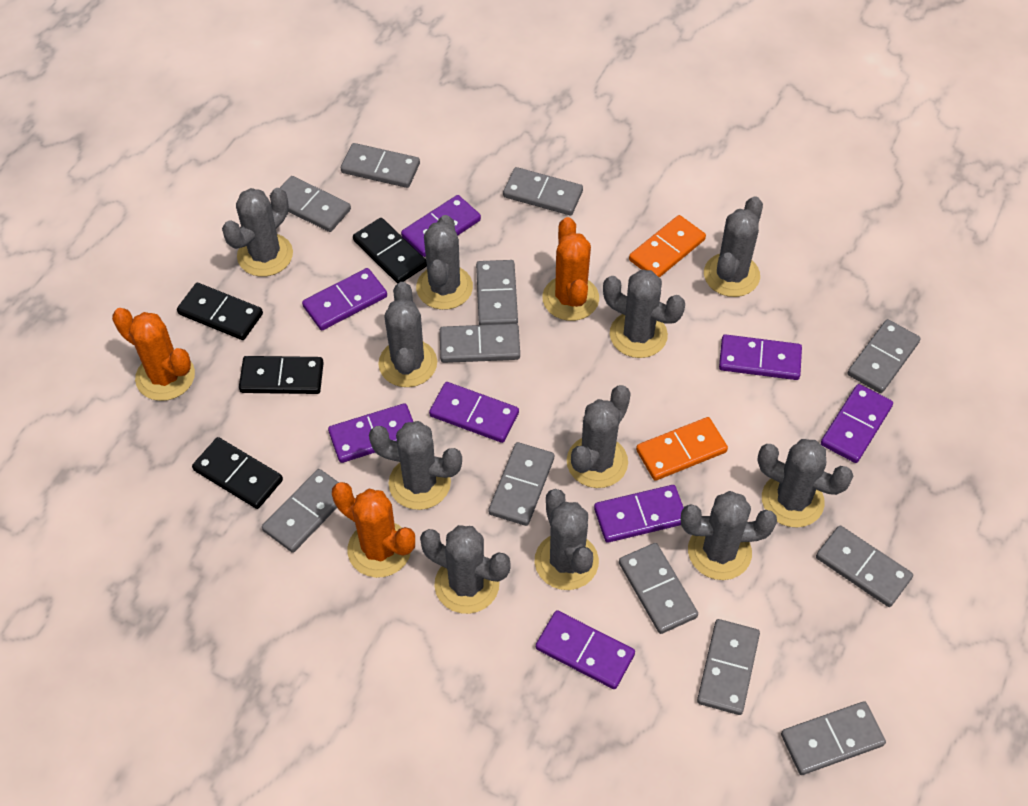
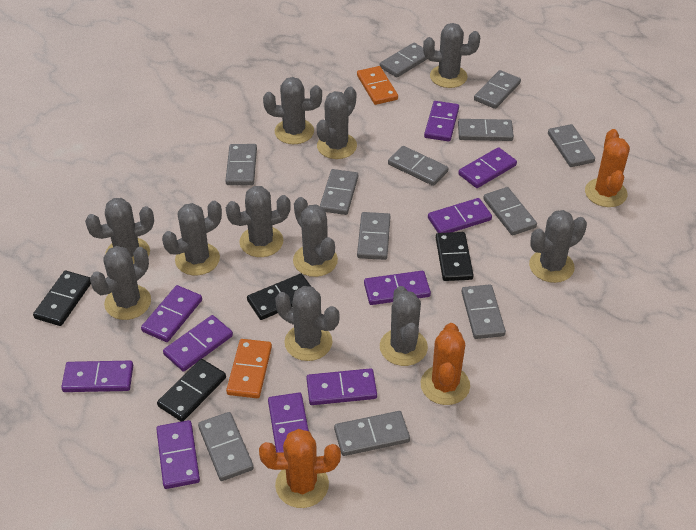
purple domino: [302,268,387,330] [328,403,413,463] [401,195,481,257] [429,382,519,443] [536,610,635,689] [594,485,684,543] [719,334,802,380] [821,384,893,463] = 8 -> [61,361,133,392] [141,285,202,342] [156,420,200,489] [163,315,233,372] [268,393,309,453] [306,368,377,405] [364,271,431,305] [424,101,459,142] [428,198,492,233] [458,147,517,188] = 10

